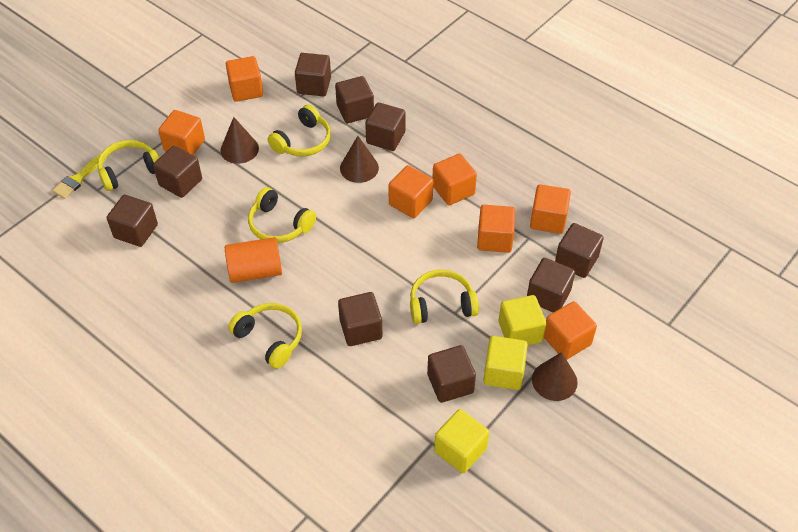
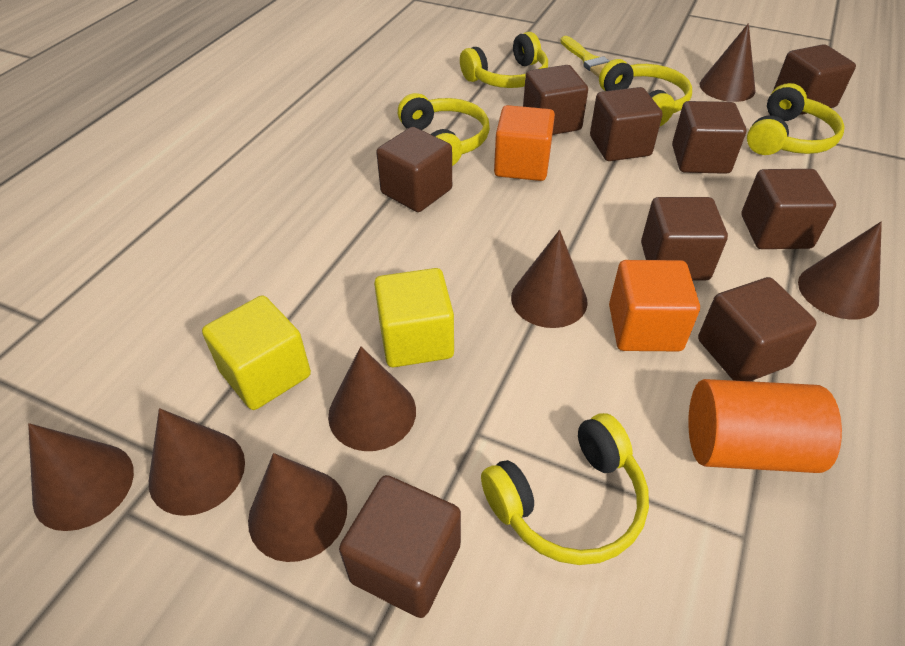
brown cone: [220,117,259,164] [340,136,379,183] [532,352,578,401] = 3 -> [28,423,134,531] [149,408,245,516] [248,453,347,562] [328,346,416,451] [511,230,588,328] [700,23,755,102] [798,222,882,320] = 7
orange cube: [158,110,205,155] [226,56,263,102] [388,165,433,218] [432,154,477,205] [477,205,515,253] [530,184,571,234] [544,301,597,360] = 7 -> [494,105,555,181] [609,260,700,351] = 2
yellow cube: [434,409,489,473] [483,336,528,390] [499,295,546,345] = 3 -> [202,295,311,410] [374,268,454,367] = 2

